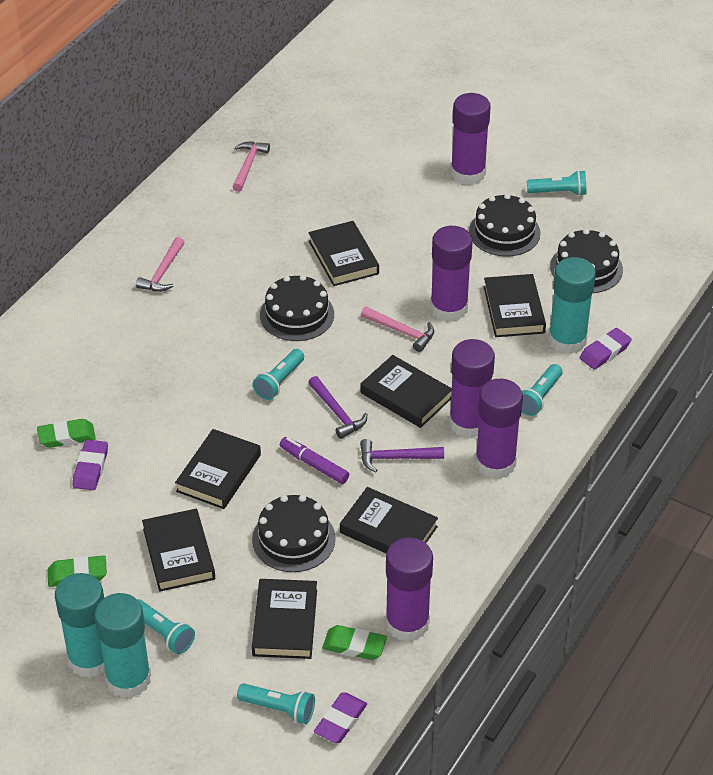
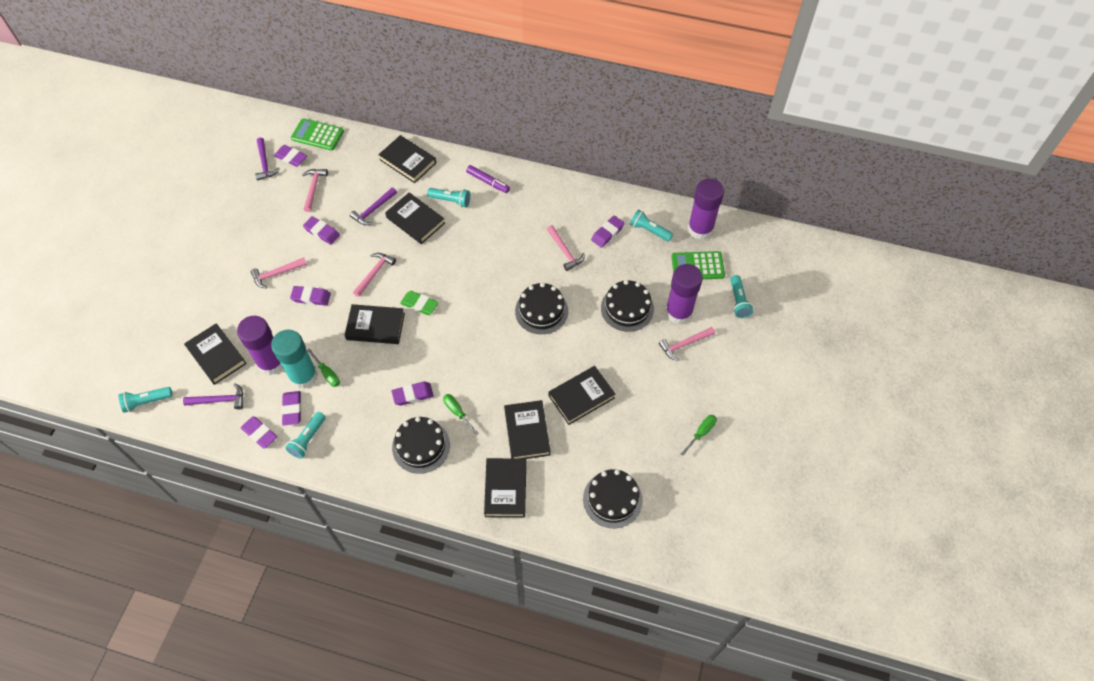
green calculator: none = 0 -> [291,118,344,151] [671,251,725,279] = 2
green eraser: [37,419,96,448] [48,555,107,587] [322,625,387,660] = 3 -> [400,291,439,315] = 1
green screwdriver: none = 0 -> [307,348,340,387] [443,394,479,435] [681,415,717,456] = 3
pink hammer: [136,237,185,292] [233,141,270,192] [361,306,434,352] = 3 -> [250,257,307,289] [302,169,328,212] [353,253,396,297] [547,225,585,271] [659,327,715,361] = 5
purple eraser: [73,440,108,490] [314,692,367,743] [579,328,632,369] = 3 -> [241,416,277,449] [274,145,307,167] [281,391,301,426] [290,286,331,305] [303,216,340,245] [391,382,434,405] [591,215,625,248] = 7
purple glue stick: [385,537,433,642] [430,226,473,322] [449,339,495,438] [451,93,491,185] [475,379,523,479] = 5 -> [237,316,283,375] [665,264,703,324] [688,178,724,240] = 3
purple hammer: [308,376,367,439] [360,439,444,472] = 2 -> [183,383,243,409] [255,137,280,180] [350,187,397,225] = 3
turquoise glue stick: [55,573,105,678] [94,593,151,698] [548,257,596,354] = 3 -> [271,330,318,389] = 1

